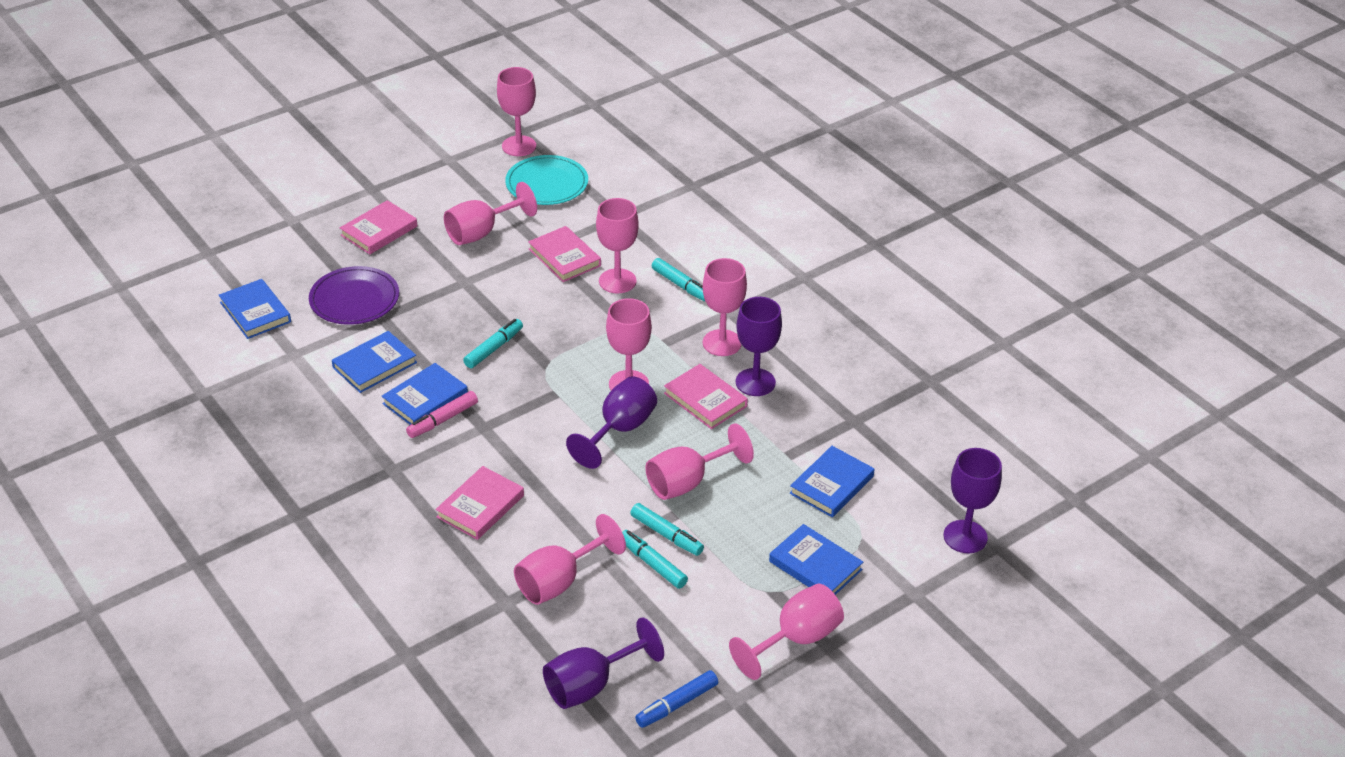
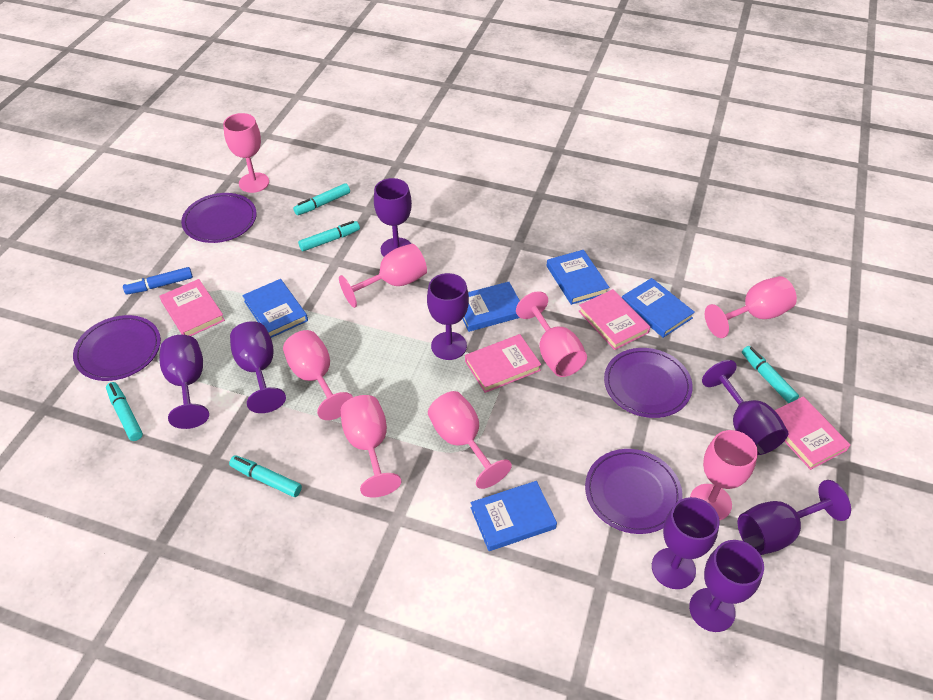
pink marker: [406,391,478,438] = 1 -> none = 0
purple goblet: [543,617,664,709] [566,376,657,469] [736,297,782,396] [943,448,1002,553] = 4 -> [159,335,209,429] [230,321,286,413] [374,178,412,257] [427,273,469,360] [652,497,720,589] [689,540,764,632] [702,360,789,455] [738,480,851,555] = 8
purple plate: [309,266,399,325] = 1 -> [73,315,161,381] [181,193,257,243] [585,449,683,534] [604,348,693,418] = 4
turquoise marker: [463,319,523,368] [622,530,688,589] [630,503,704,556] [652,258,706,302] = 4 -> [106,382,143,441] [229,455,302,497] [293,183,350,215] [298,221,360,251] [742,346,799,404] = 5
turquoise plate: [505,155,588,205] = 1 -> none = 0

